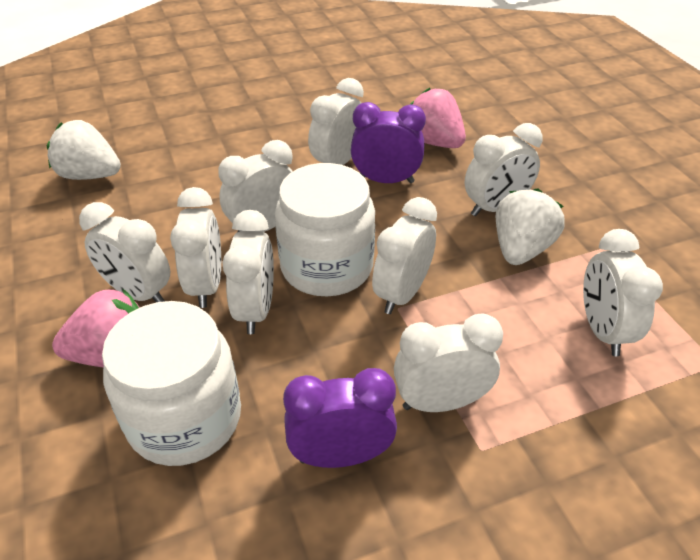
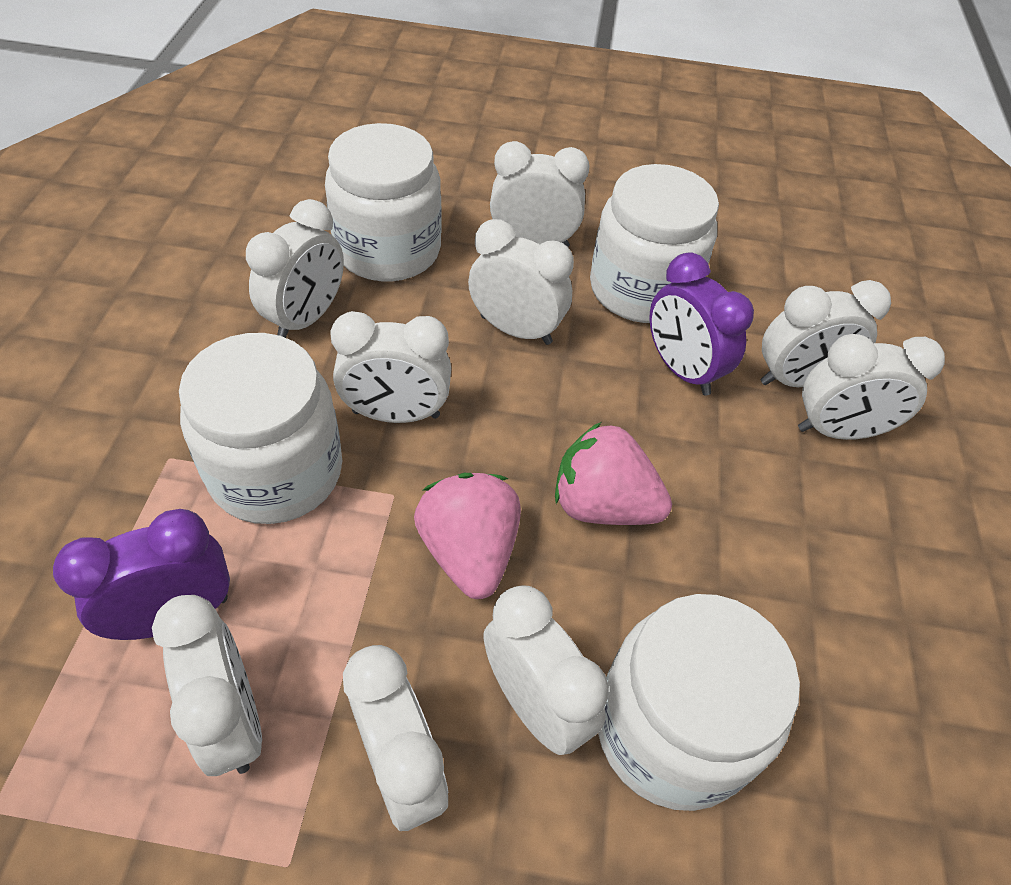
white jar: [102,301,241,466] [275,163,375,296] = 2 -> [179,333,342,524] [325,123,442,281] [590,164,719,323] [598,594,800,811] = 4
white strawberry: [46,120,121,180] [496,188,565,265] = 2 -> none = 0

